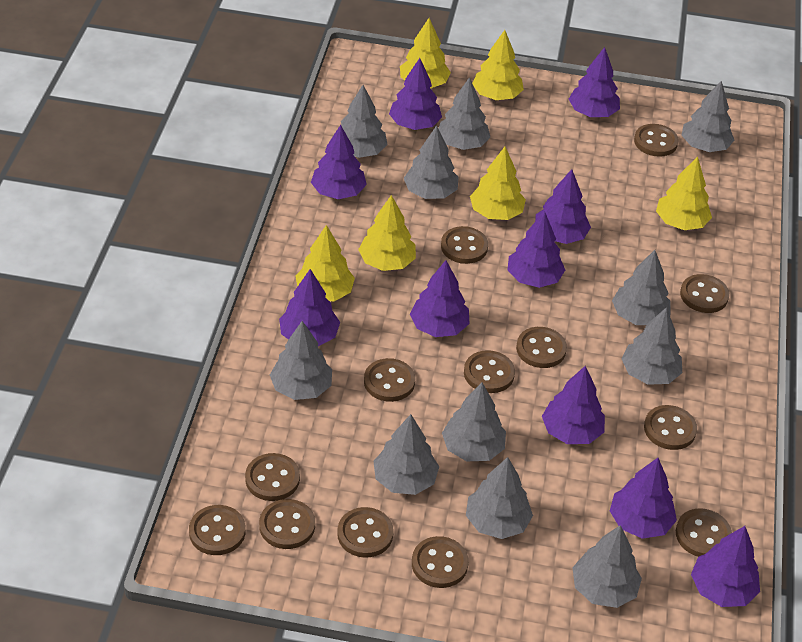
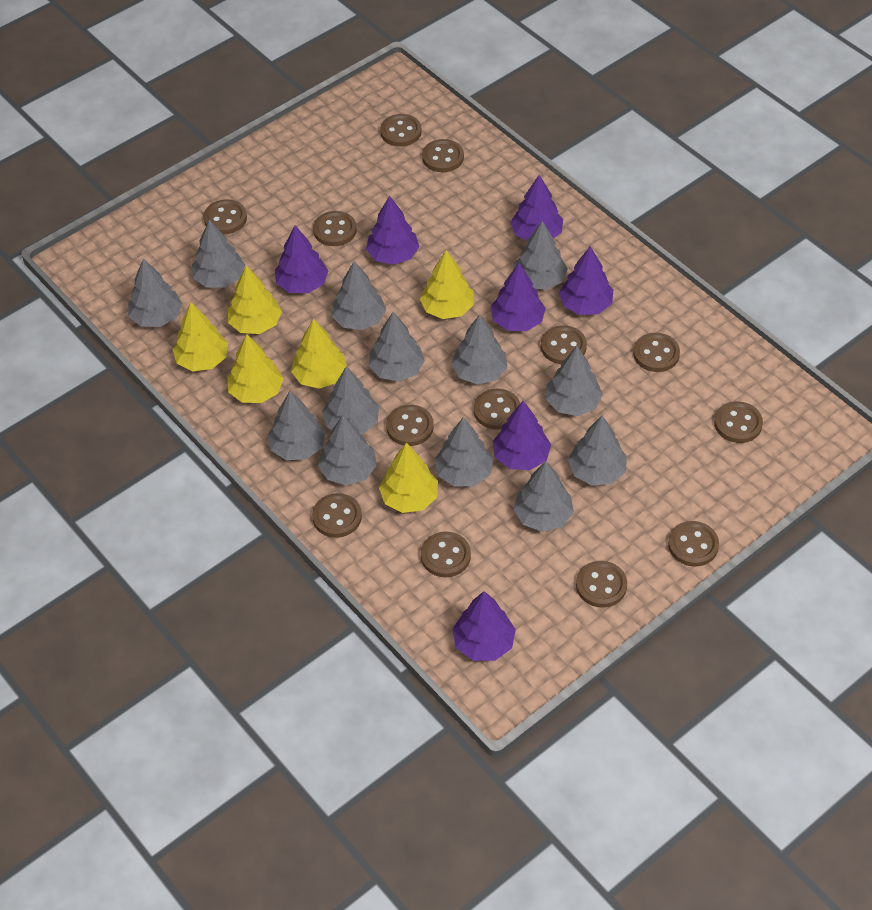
grey tree: [270,321,332,400] [341,85,387,158] [373,414,439,495] [404,125,459,199] [438,77,490,150] [442,382,506,461] [466,457,533,539] [572,525,642,608] [612,250,671,325] [621,307,682,385] [681,81,734,152] = 11 -> [128,259,182,327] [192,220,245,287] [267,391,325,460] [318,415,377,486] [322,366,379,434] [332,261,387,330] [368,312,425,382] [434,417,493,487] [451,314,508,384] [513,461,574,532] [514,221,568,290] [546,346,603,416] [568,415,627,486] = 13
purple tree: [279,269,340,346] [311,125,367,199] [389,58,442,130] [410,260,469,337] [507,212,565,288] [535,169,591,244] [542,366,605,444] [569,47,620,117] [610,458,677,539] [691,526,760,607] = 10 -> [275,226,328,293] [366,196,419,265] [452,591,516,661] [490,263,546,331] [493,401,551,470] [511,175,563,241] [559,246,613,315] = 7

